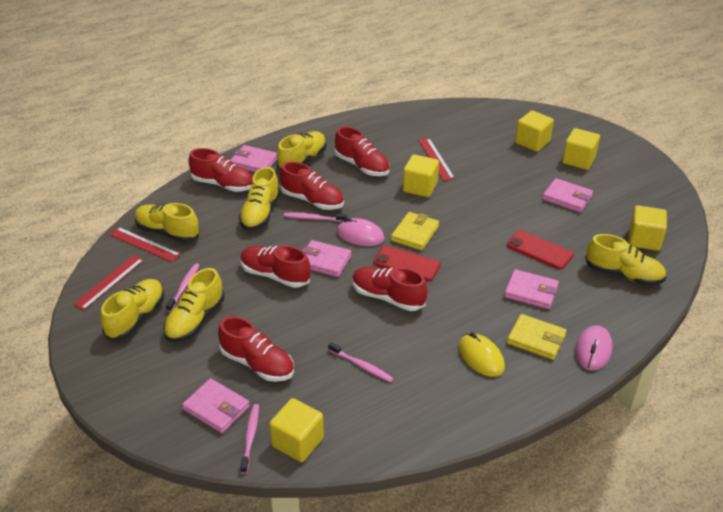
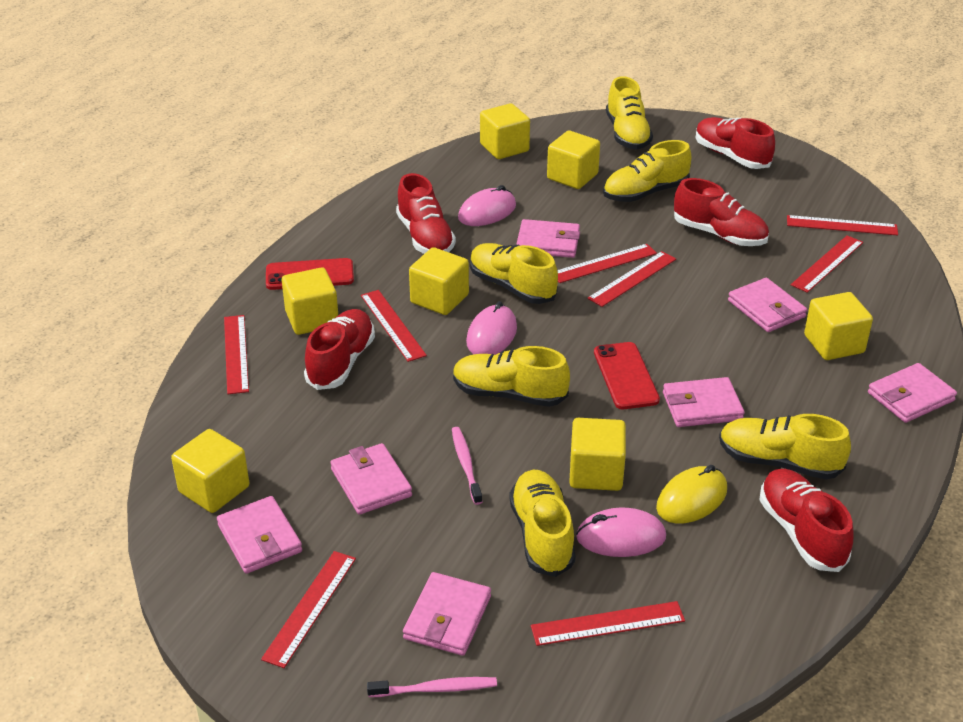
pink mouse: [336,218,385,246] [575,325,613,370] = 2 -> [458,185,516,226] [466,301,517,355] [576,508,666,557] = 3
pink toothbrush: [166,263,199,312] [240,404,259,474] [284,213,347,222] [328,342,394,382] = 4 -> [367,677,497,697] [452,427,482,505] = 2
pink wallet: [182,378,250,433] [230,145,277,172] [302,240,351,277] [504,269,559,309] [542,178,593,212] = 5 -> [217,496,302,574] [330,443,412,515] [403,572,491,656] [516,219,580,258] [663,377,745,427] [728,278,807,332] [868,363,957,423] = 7
red ruler: [73,255,144,310] [109,227,181,262] [418,138,455,181] = 3 -> [224,315,249,394] [261,551,356,668] [361,290,427,362] [531,601,685,646] [557,244,657,283] [587,251,676,307] [787,215,898,235] [791,235,863,293] = 8
red shoe: [188,148,253,192] [218,316,294,382] [240,245,311,288] [280,162,344,210] [335,127,390,176] [352,267,428,311] = 6 -> [304,309,375,390] [396,173,456,254] [674,178,769,246] [696,117,775,169] [759,469,854,572] = 5
yellow cube: [269,398,324,462] [403,154,439,197] [515,111,554,152] [562,128,600,170] [628,205,667,251] = 5 -> [171,429,249,513] [282,267,338,335] [409,247,469,315] [480,103,530,159] [547,131,600,189] [569,418,626,491] [804,292,873,360] = 7
yellow wallet: [391,212,439,250] [507,314,567,360] = 2 -> none = 0

